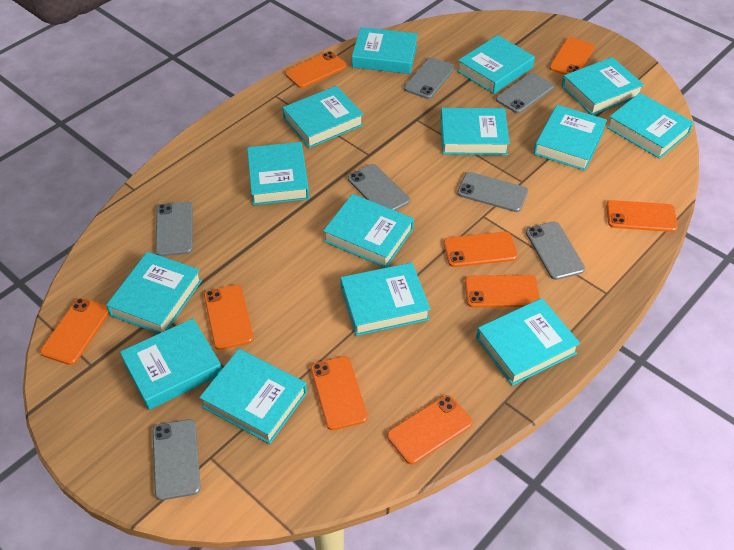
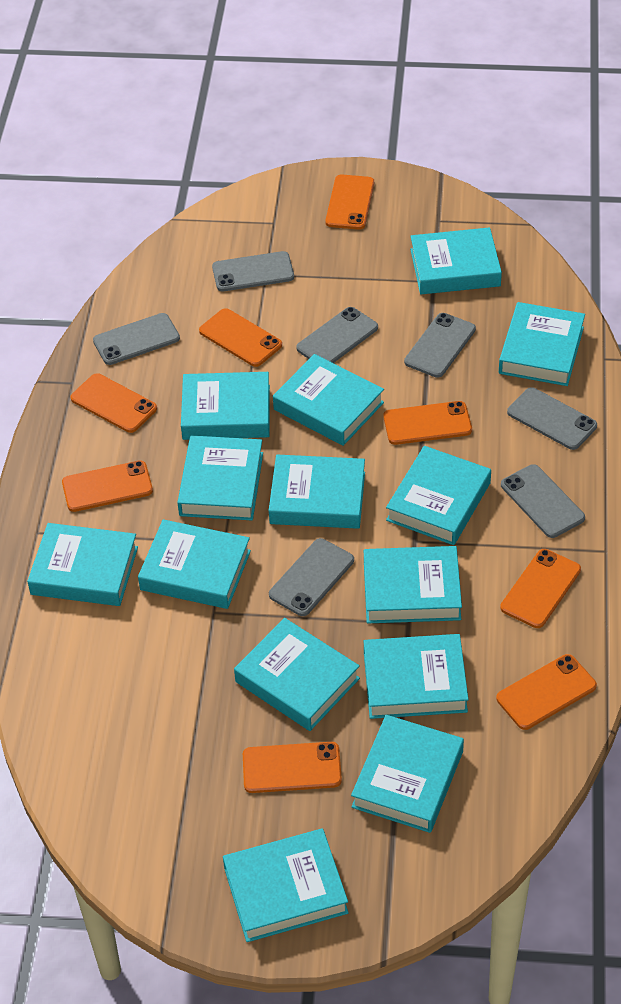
orange phone: [40,298,109,365] [204,285,254,350] [285,51,347,88] [311,356,368,430] [387,395,472,464] [444,232,518,267] [465,275,540,308] [549,37,595,75] [606,200,678,232] = 9 -> [62,460,153,512] [71,373,157,433] [199,308,282,367] [243,742,342,793] [325,175,374,230] [383,401,472,445] [496,654,597,730] [500,549,581,628] = 8

